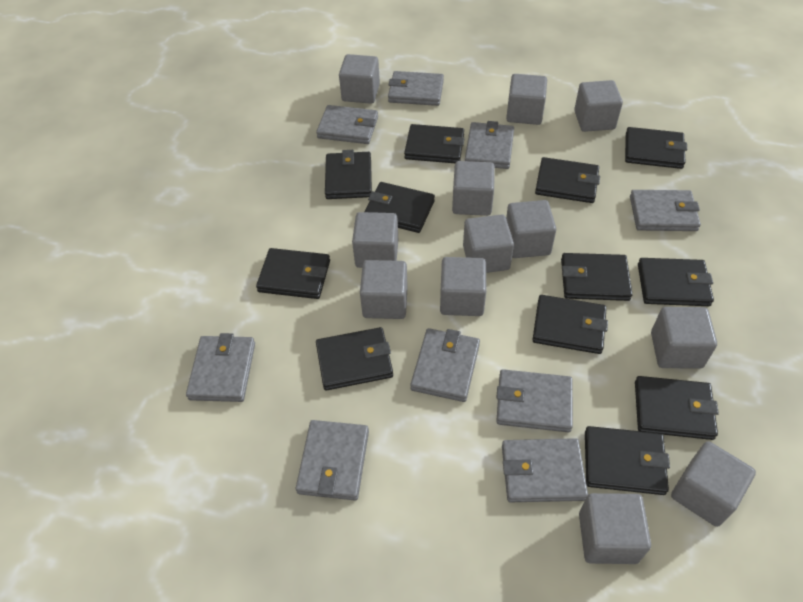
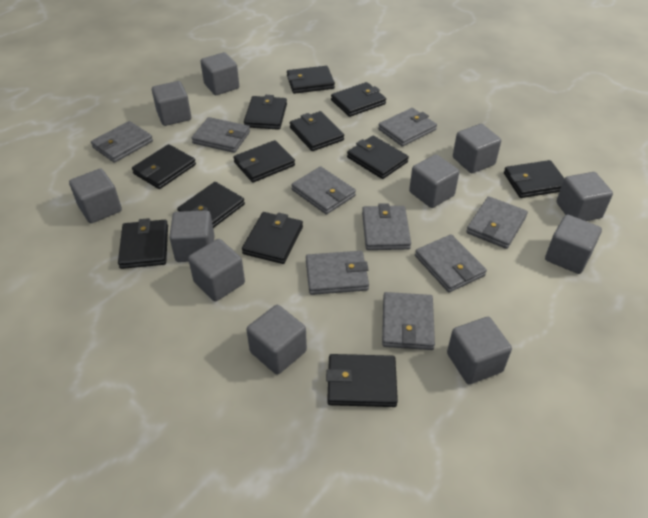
grey cube: [339,54,380,104] [352,212,398,268] [360,260,408,319] [440,257,486,316] [452,161,495,216] [463,214,514,273] [506,74,547,125] [506,200,556,258] [574,80,623,132] [579,493,651,564] [651,307,717,369] [671,441,756,527] = 12 -> [69,169,122,223] [152,81,191,126] [169,210,215,262] [188,239,245,301] [200,52,239,95] [246,305,307,375] [409,154,459,208] [447,317,512,384] [453,124,501,173] [545,215,602,274] [556,172,613,221] = 11

